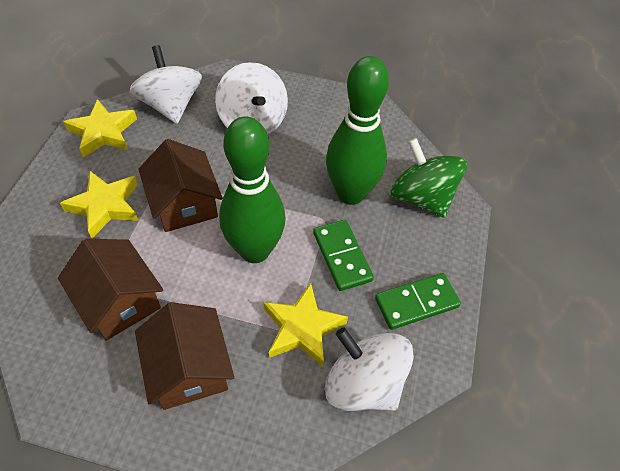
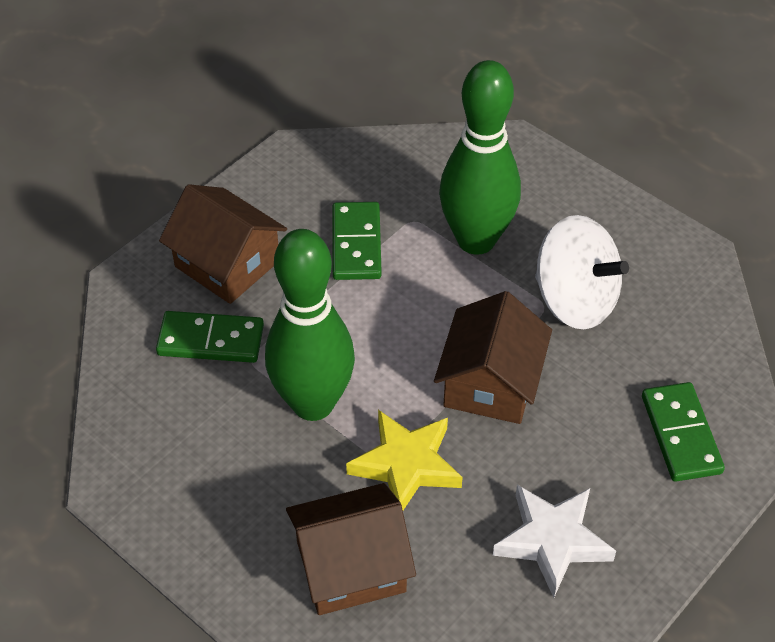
green domino: [313,220,374,291] [375,273,461,330] = 2 -> [156,311,264,363] [333,202,382,280] [642,382,725,482] = 3
green spinning top: [391,138,467,218] = 1 -> none = 0
white spinning top: [129,45,202,124] [215,62,288,134] [325,327,414,411] = 3 -> [535,215,629,329] = 1
white star: none = 0 -> [493,485,616,597] = 1
yellow star: [60,171,139,238] [64,99,137,157] [263,283,348,367] = 3 -> [346,410,463,510] = 1

